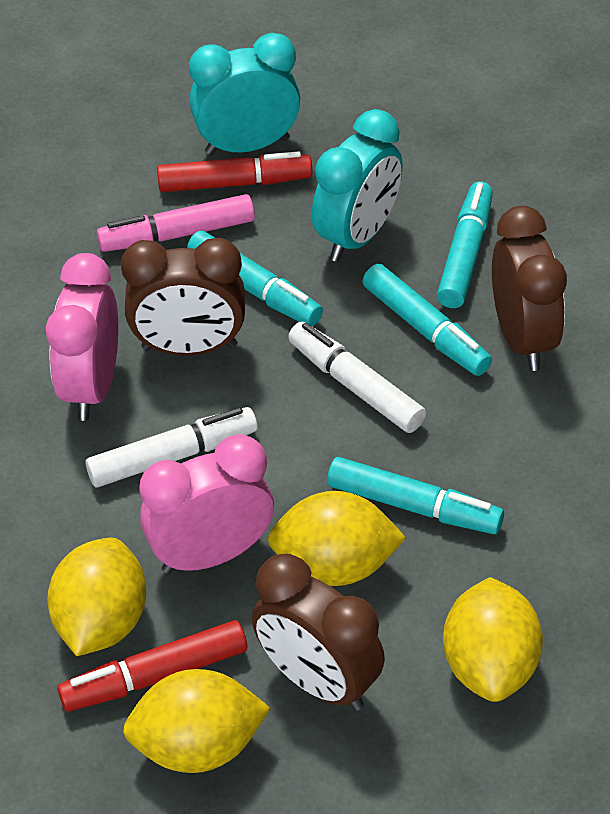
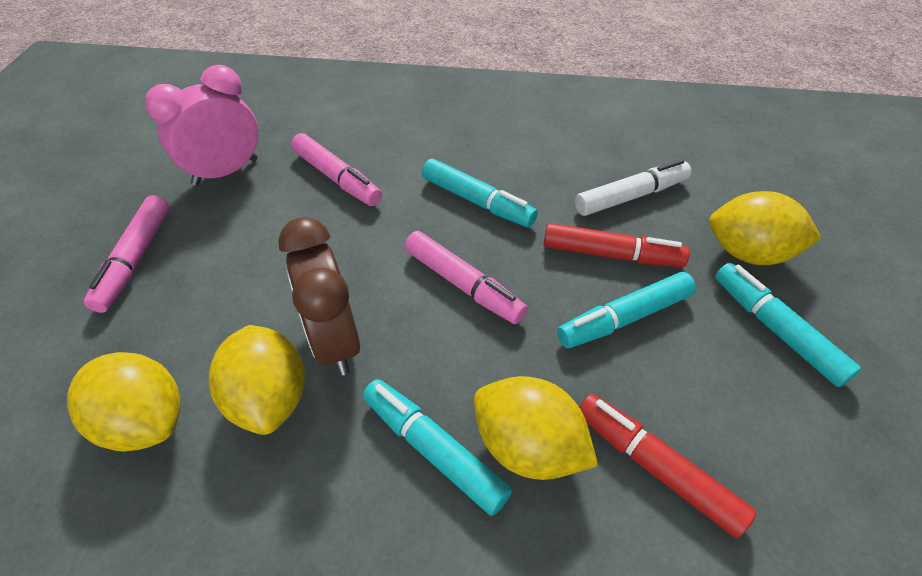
brown clock: [121,238,245,356] [252,554,385,711] [492,206,567,371] = 3 -> [278,217,360,375] = 1
pink clock: [46,253,118,421] [139,434,274,574] = 2 -> [145,65,258,186] = 1
pink marker: [97,194,255,252] = 1 -> [84,195,169,313] [291,133,382,206] [405,231,528,324] = 3
turquoise clock: [189,33,300,155] [312,109,403,262] = 2 -> none = 0
white marker: [85,407,258,488] [288,322,426,433] = 2 -> [575,159,691,216] = 1

